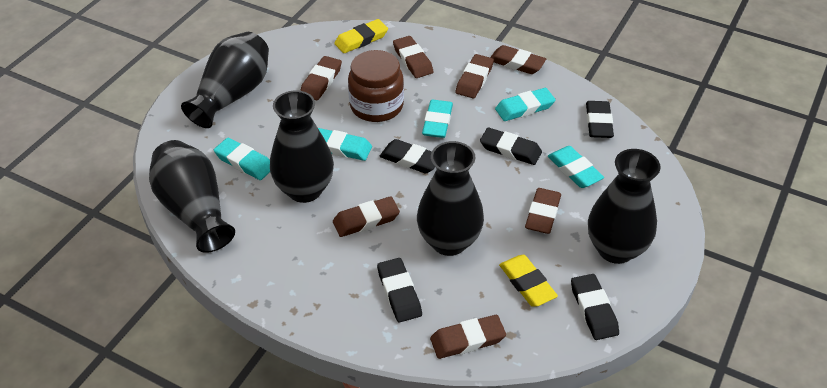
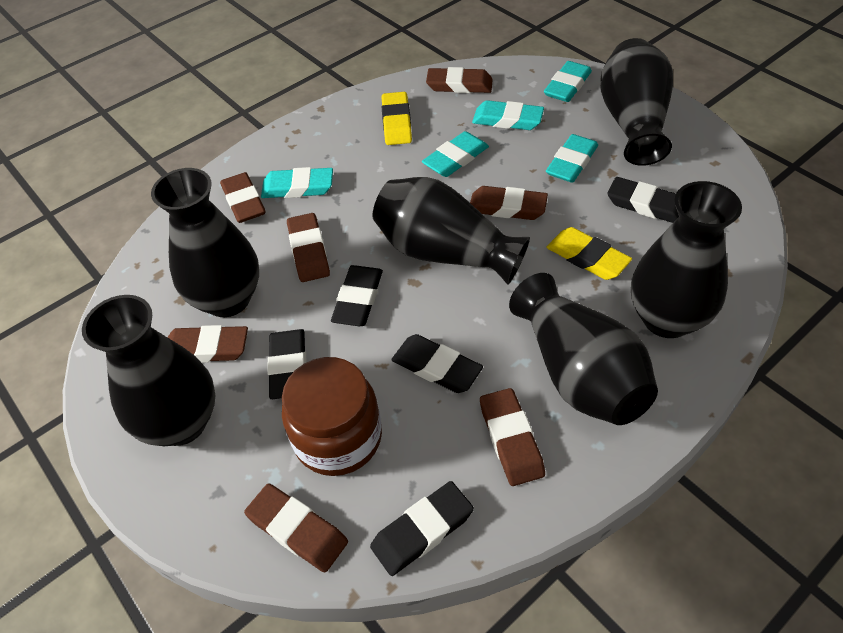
black vase: [149,140,235,253] [181,32,269,128] [270,90,334,203] [417,141,484,256] [588,149,661,264] = 5 -> [82,295,216,446] [151,168,259,317] [372,177,530,285] [509,273,658,425] [600,38,673,166] [631,181,742,338] = 6

